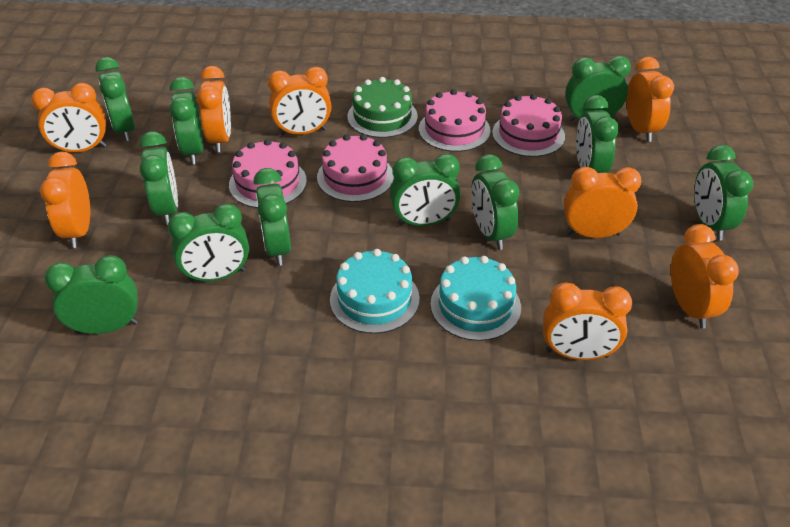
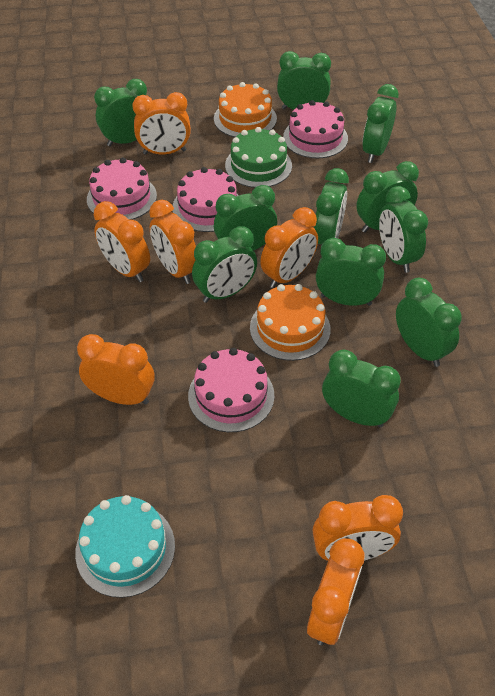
orange cake: none = 0 -> [214,82,277,137] [250,284,331,361] = 2
orange clock: [31,83,106,153] [40,152,90,248] [197,66,231,152] [268,67,332,136] [543,282,632,360] [564,167,641,238] [627,57,674,142] [671,224,739,328] = 8 -> [77,334,155,405] [94,201,150,282] [132,92,191,155] [149,200,196,284] [260,207,318,288] [307,538,364,645] [313,495,403,561] = 7
turquoise cake: [330,249,419,334] [431,256,521,341] = 2 -> [75,495,175,598] = 1

